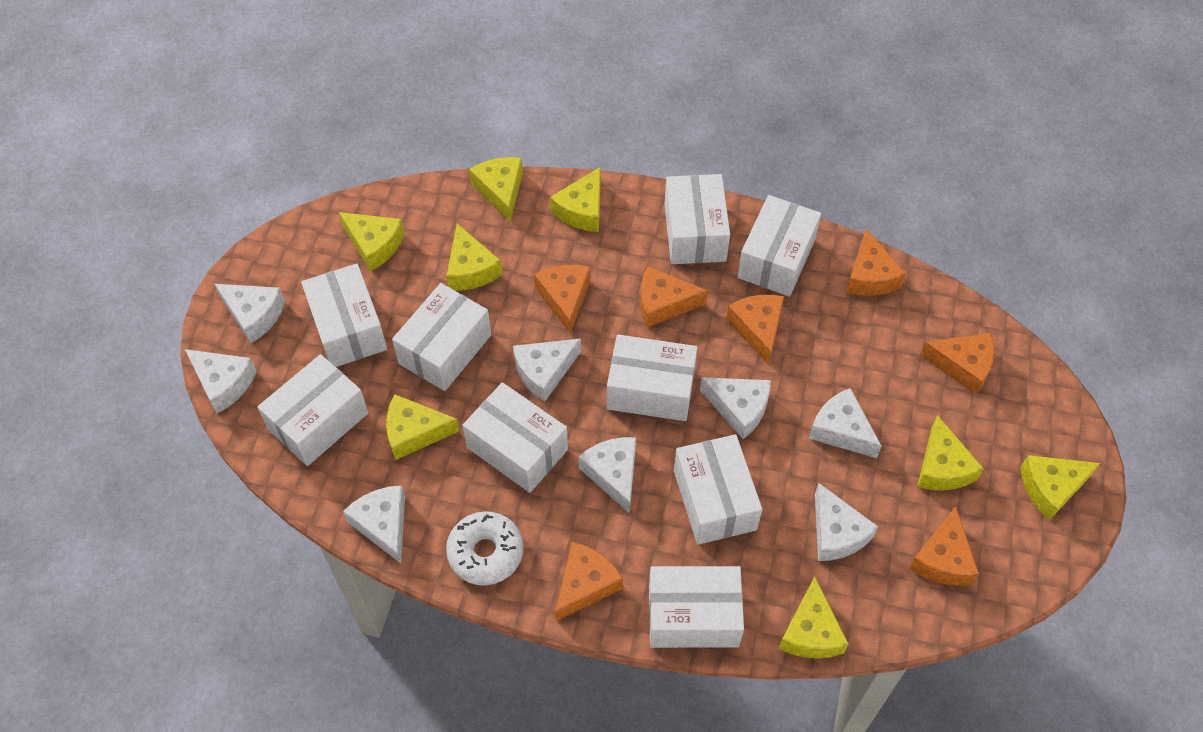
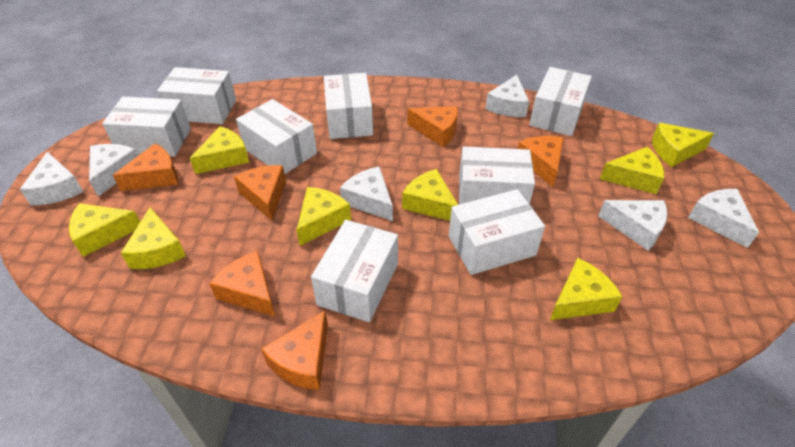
orange cheese: [534,265,590,334] [555,542,623,621] [641,266,708,327] [726,295,784,365] [846,228,906,296] [909,506,979,586] [920,333,994,394] = 7 -> [113,144,178,191] [209,251,275,316] [234,165,286,221] [261,311,328,390] [407,106,458,147] [518,136,564,187] = 6
white box: [257,354,368,466] [301,264,387,367] [392,283,491,391] [463,382,568,493] [607,335,698,421] [649,566,744,648] [665,174,730,264] [674,434,762,545] [737,195,821,297] = 9 -> [102,97,191,157] [157,67,236,124] [236,99,317,174] [311,220,398,322] [324,73,373,139] [449,189,545,275] [459,147,535,205] [529,67,592,136] = 8
white cheese: [185,349,257,413] [215,284,285,343] [343,485,405,563] [513,339,581,402] [578,437,636,514] [700,377,771,439] [809,388,882,458] [815,483,878,561] = 8 -> [20,152,83,205] [89,144,138,197] [340,166,393,221] [485,75,529,117] [598,200,667,251] [688,189,759,248] = 6
white donut: [446,511,523,585] = 1 -> none = 0

